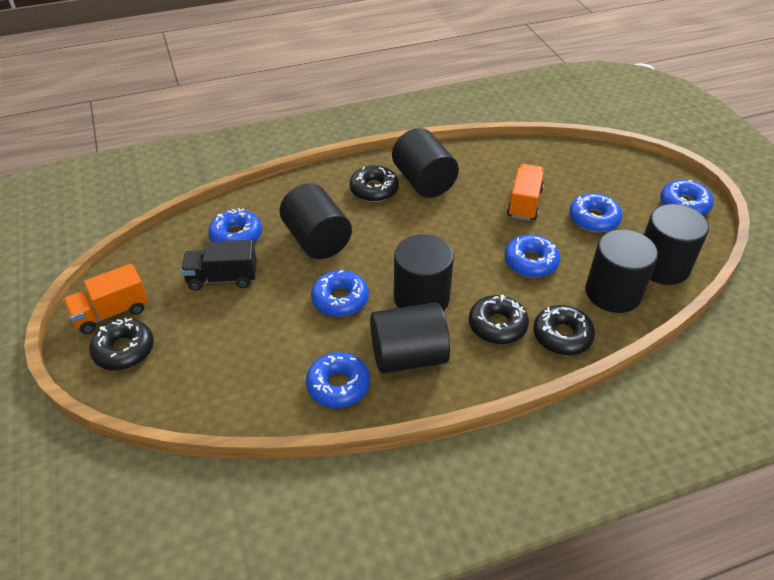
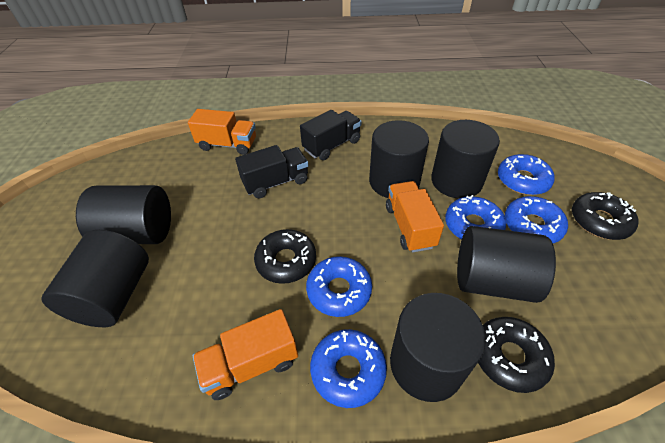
black donut: [89,318,154,370] [349,165,399,202] [469,294,529,344] [533,305,595,355] = 4 -> [254,229,316,284] [478,317,555,393] [572,192,639,240] = 3
black truck: [181,240,257,291] = 1 -> [235,145,308,198] [300,110,362,160] = 2
blue donut: [208,208,262,243] [306,352,370,408] [311,270,369,317] [505,235,560,278] [569,193,622,233] [660,180,714,215] = 6 -> [306,256,372,317] [310,329,387,408] [445,195,506,240] [498,154,555,195] [505,196,568,243] = 5
orange truck: [63,263,148,334] [507,164,544,221] = 2 -> [188,109,256,155] [193,309,298,400] [386,181,444,252] = 3

